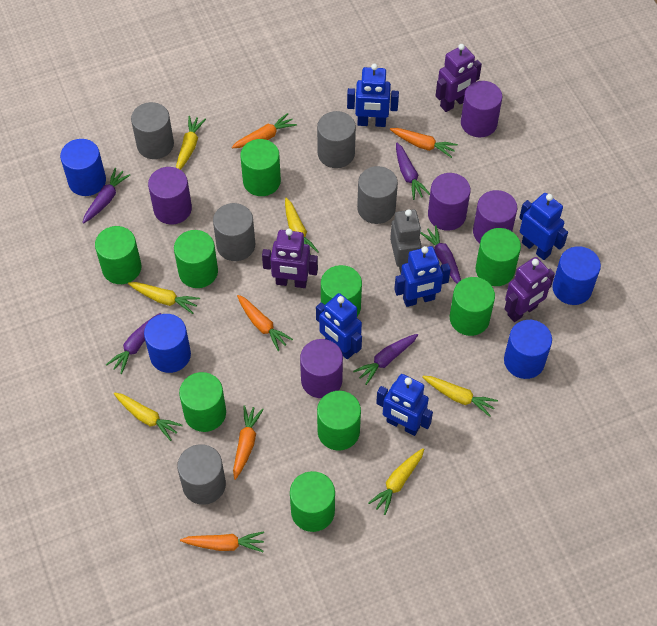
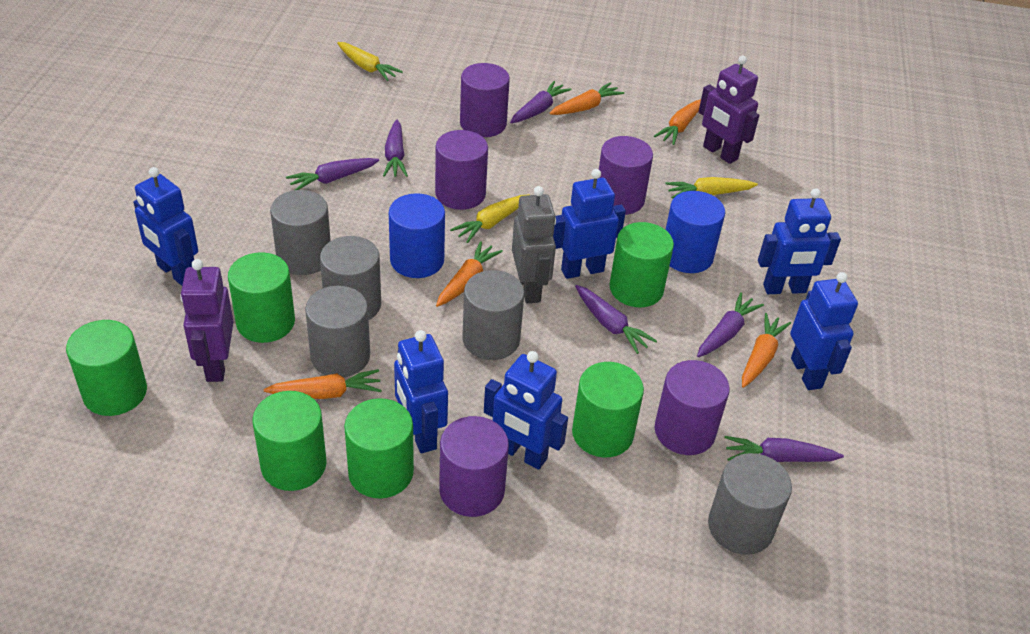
blue cylinder: [60,139,106,196] [144,314,191,373] [504,320,552,379] [552,246,601,305] = 4 -> [389,193,445,278] [666,191,725,273] = 2
blue robot: [316,293,362,359] [347,64,399,127] [376,374,433,436] [394,246,451,307] [519,193,568,260] = 5 -> [134,167,198,286] [394,330,448,453] [484,351,568,470] [553,169,626,279] [758,188,841,294] [790,272,858,390] = 6
green cylinder: [95,226,142,284] [174,230,218,288] [179,372,226,432] [240,139,281,196] [290,471,335,532] [317,391,361,451] [321,265,362,317] [450,277,495,336] [475,228,521,286] = 9 -> [66,320,147,416] [228,252,295,343] [253,391,327,491] [344,398,414,498] [572,362,644,457] [609,222,674,307] = 6
purple carrot: [82,168,130,224] [106,313,161,374] [353,334,418,385] [396,143,430,200] [421,225,461,284] = 5 -> [286,158,379,190] [383,120,408,177] [510,81,571,123] [575,285,657,354] [697,293,764,357] [725,436,844,462] = 6
purple robot: [262,229,318,288] [436,44,482,112] [505,257,555,322] = 3 -> [180,259,234,382] [698,56,759,164] = 2
yellow carrot: [114,393,183,441] [128,282,200,314] [176,116,206,170] [285,198,319,255] [368,448,424,515] [422,376,498,417] = 6 -> [337,42,403,81] [450,194,530,243] [665,177,758,199] = 3

